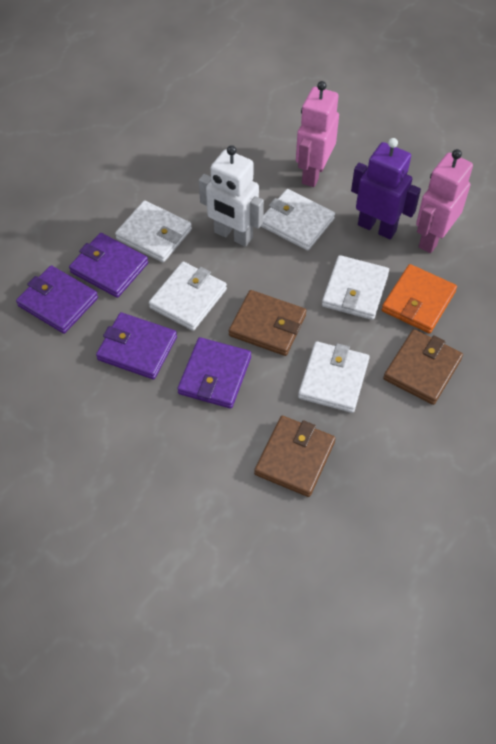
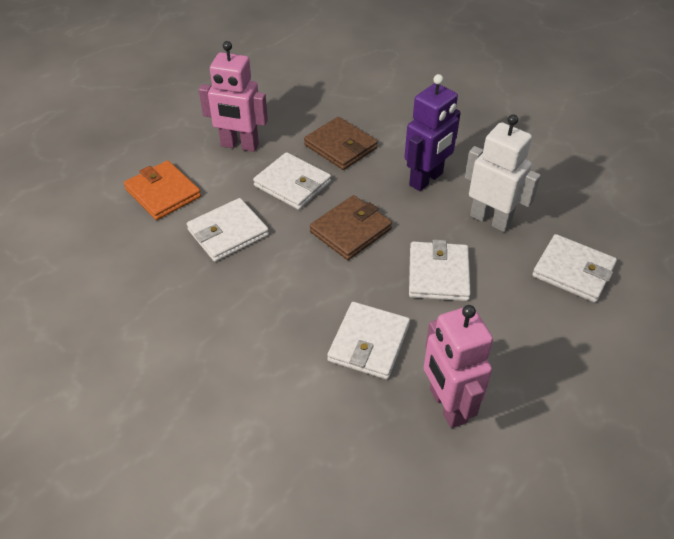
brown wallet: [229,290,306,356] [254,416,335,497] [383,329,463,405] = 3 -> [304,117,378,170] [310,195,392,260] = 2
purple wallet: [16,265,98,334] [69,233,148,298] [96,312,177,379] [177,337,251,409] = 4 -> none = 0

